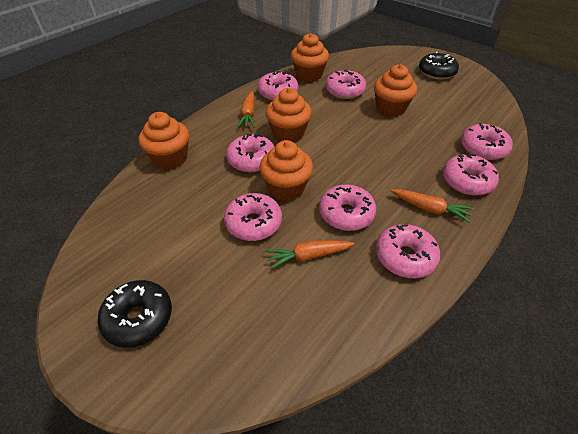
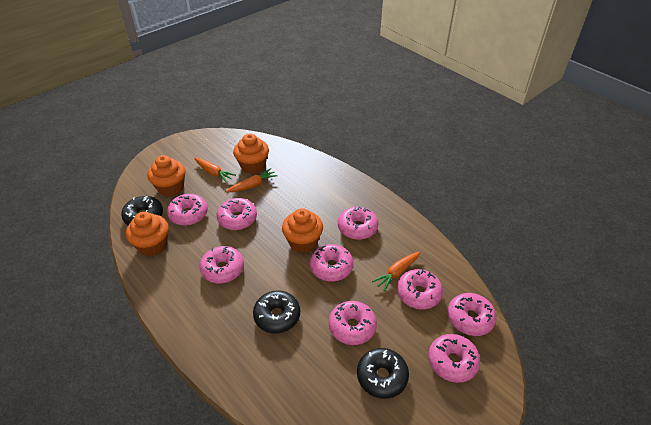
black donut: [97,280,172,348] [419,52,459,80] = 2 -> [121,196,163,225] [253,290,300,333] [357,348,409,399] = 3
orange cupcake: [139,112,189,169] [260,140,313,201] [266,88,312,142] [291,33,329,82] [374,64,417,117] = 5 -> [126,212,169,256] [147,155,185,197] [233,133,269,174] [282,208,323,253] = 4
pink donut: [224,193,282,241] [226,134,275,172] [258,71,298,101] [319,184,376,231] [326,70,366,99] [376,224,440,278] [443,154,499,195] [461,123,513,160] = 8 -> [167,194,208,226] [200,246,244,283] [217,198,257,230] [310,244,353,282] [329,301,377,345] [338,206,378,240] [397,269,443,310] [428,334,480,383] [448,293,497,336] = 9

